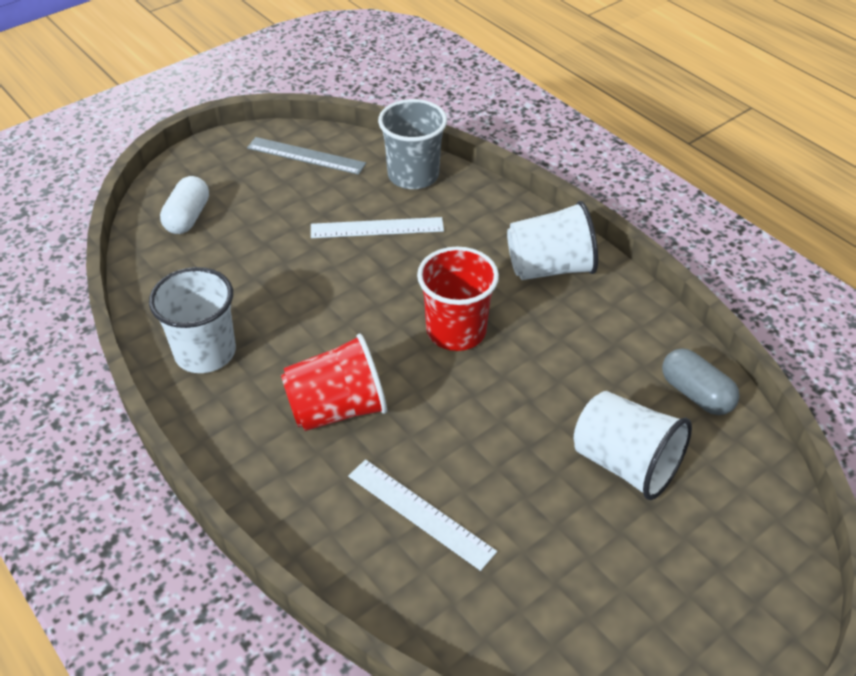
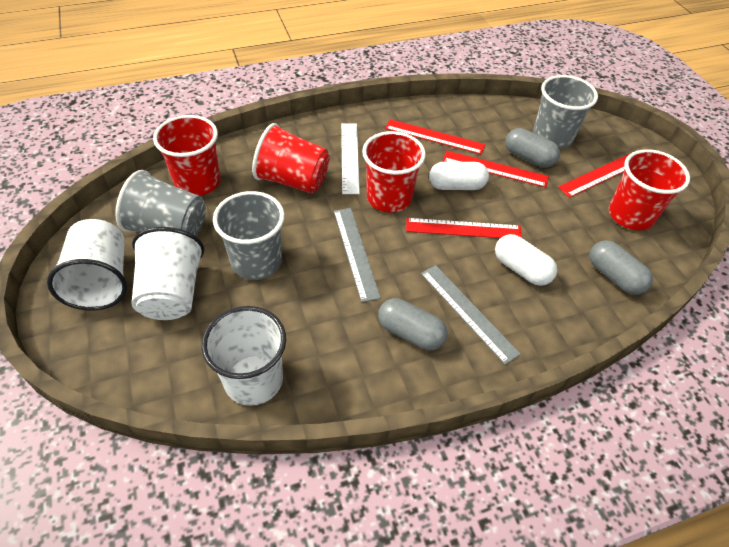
grey capsule: [662,348,740,415] = 1 -> [378,298,448,351] [505,128,560,168] [590,240,653,295] = 3
grey cup: [378,99,447,189] = 1 -> [115,170,206,237] [213,191,285,280] [533,75,598,149] = 3
grey ruler: [247,137,366,175] = 1 -> [334,208,381,302] [421,265,521,365] = 2
red cup: [281,334,387,431] [417,247,499,351] = 2 -> [153,115,220,196] [252,123,330,194] [362,131,426,213] [609,149,690,230] = 4
red ruler: none = 0 -> [385,119,485,155] [406,218,522,238] [442,151,549,188] [558,153,631,198] = 4
white capsule: [160,176,209,234] = 1 -> [429,162,489,190] [495,234,557,286] = 2
white ruler: [311,217,444,238] [348,459,497,571] = 2 -> [341,123,360,194] = 1

